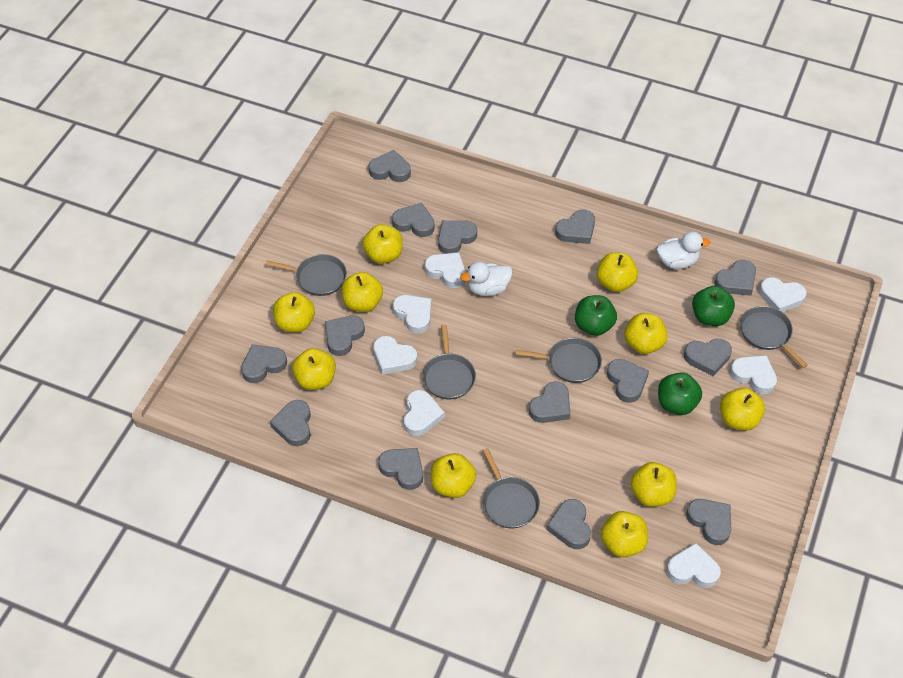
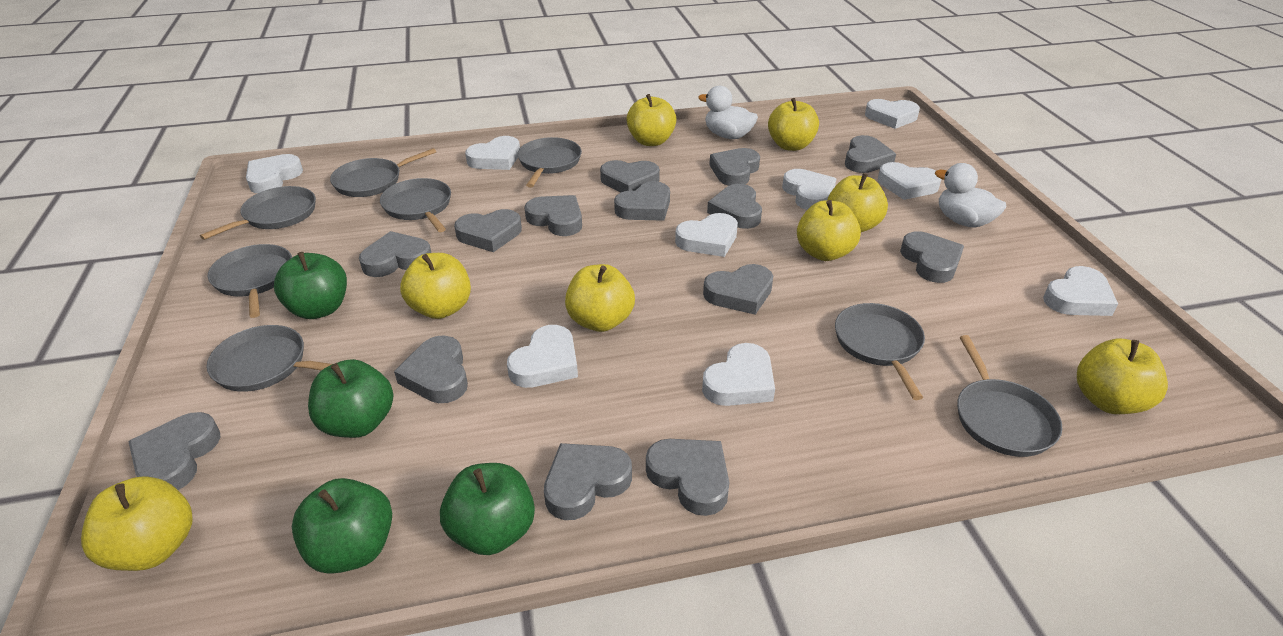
green apple: [575,295,617,336] [658,372,702,415] [692,286,735,326] = 3 -> [274,252,347,319] [292,478,392,574] [308,359,394,438] [440,463,535,555] = 4
grey pan: [266,254,347,296] [422,325,476,399] [482,448,540,528] [515,338,602,383] [740,306,808,368] = 5 -> [200,186,316,240] [207,244,292,318] [207,325,332,392] [330,148,436,197] [380,178,451,232] [517,137,582,188] [835,303,925,400] [957,335,1062,457] = 8
white heart: [373,336,417,374] [393,295,432,333] [404,390,445,436] [425,252,466,288] [667,543,721,588] [730,355,777,394] [759,277,807,312] = 7 -> [246,154,303,193] [465,136,520,170] [507,325,578,388] [675,213,738,257] [702,343,775,406] [782,169,836,210] [865,99,920,129] [878,162,941,200] [1043,266,1118,316] = 9
yellow apple: [273,292,315,332] [292,348,336,390] [342,272,383,312] [362,224,403,264] [431,453,476,498] [597,253,638,292] [601,511,648,558] [625,313,668,354] [631,462,677,507] [720,388,765,431] = 10 -> [81,477,193,571] [400,253,471,319] [565,264,635,332] [626,94,677,146] [768,98,819,151] [797,200,861,261] [827,173,888,232] [1077,339,1168,414] = 8

